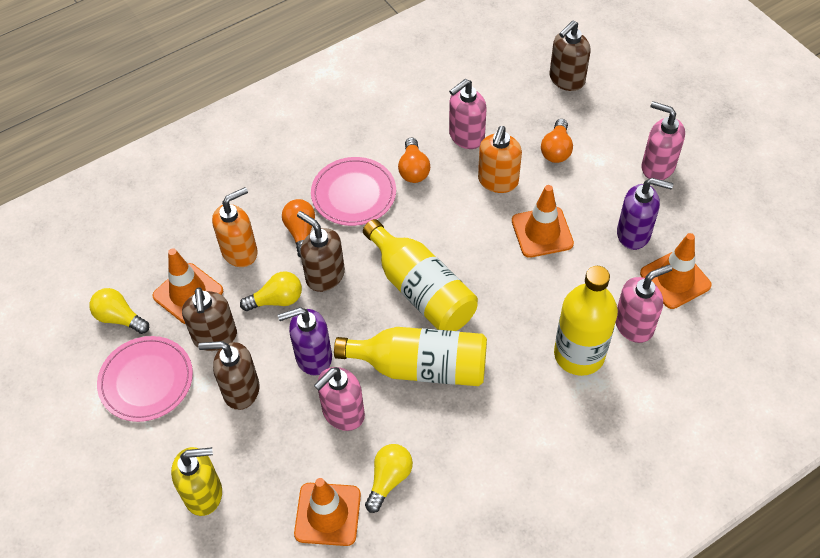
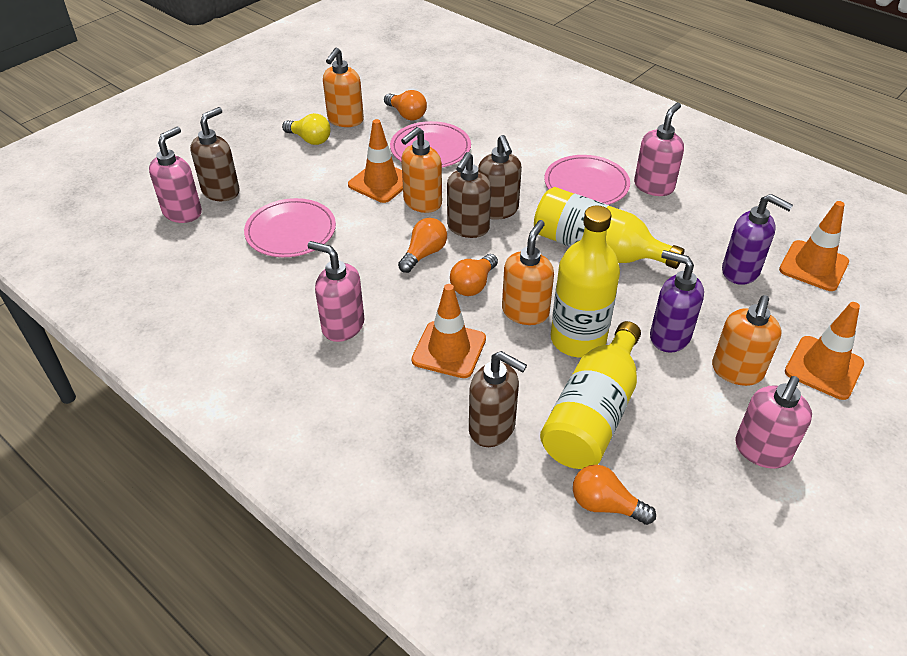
orange light bulb: [282,199,315,258] [398,138,430,183] [541,119,573,163] = 3 -> [384,90,427,120] [398,218,447,273] [450,254,498,296] [573,465,656,525] = 4
orange soap dispenser: [212,187,258,267] [478,126,522,193] = 2 -> [323,48,364,127] [401,127,442,213] [502,220,554,325] [712,295,781,386] = 4
pink plate: [97,336,193,422] [311,157,396,226] = 2 -> [244,198,336,257] [390,121,471,168] [544,155,630,205] = 3
yellow light bulb: [89,288,149,334] [240,271,302,311] [365,444,413,513] = 3 -> [282,113,331,145] = 1
yellow soap dispenser: [171,447,222,516] = 1 -> none = 0

